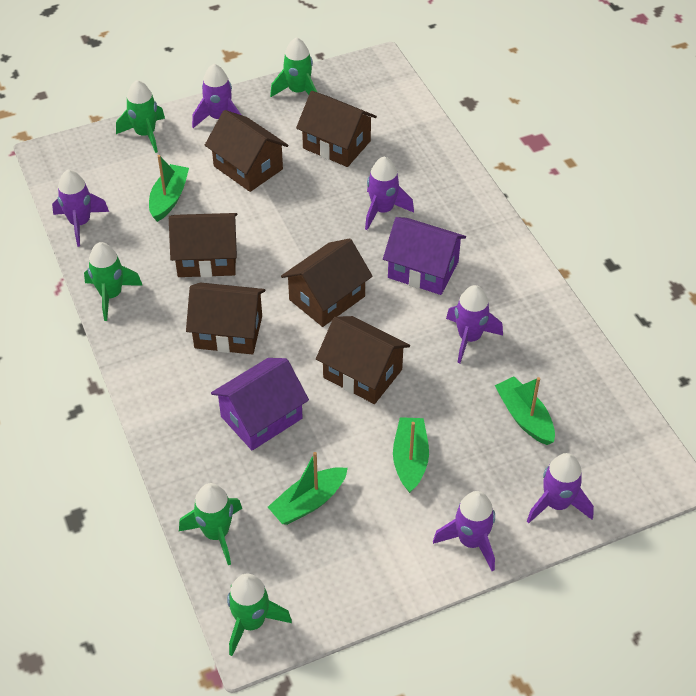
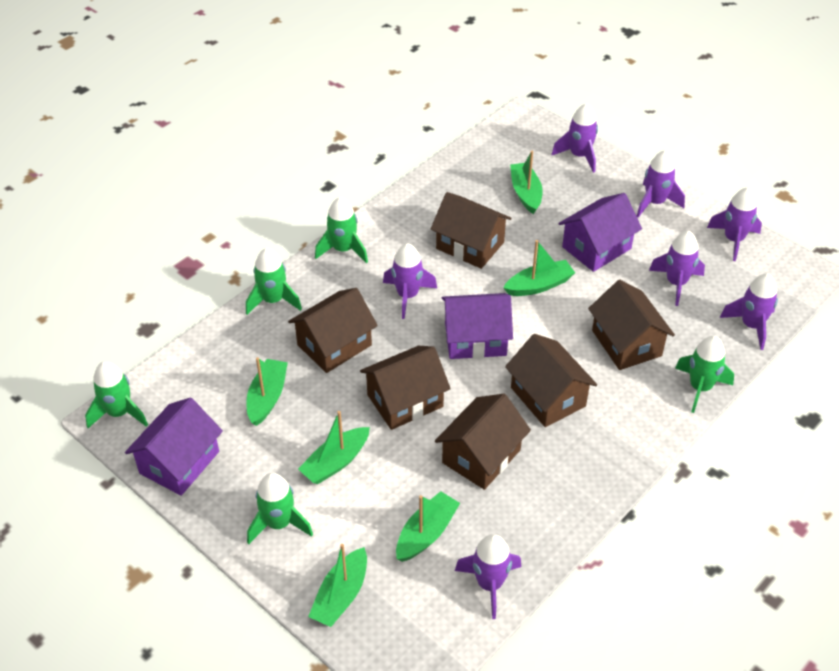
green boat: [149,155,189,222] [268,452,348,525] [393,417,429,493] [495,377,555,445] = 4 -> [246,357,288,426] [298,411,370,484] [308,544,367,627] [396,491,460,562] [503,240,575,296] [510,151,543,214] = 6
purple house: [211,358,309,450] [383,217,466,295] = 2 -> [125,398,223,496] [442,293,513,359] [558,193,642,272] = 3
purple rocket: [52,170,109,247] [192,64,241,128] [365,156,414,230] [433,491,495,571] [446,285,503,363] [527,453,594,523] = 6 -> [383,243,437,319] [455,534,521,619] [552,103,598,173] [637,150,685,218] [649,231,705,306] [707,187,762,261] [720,273,778,350] = 7

